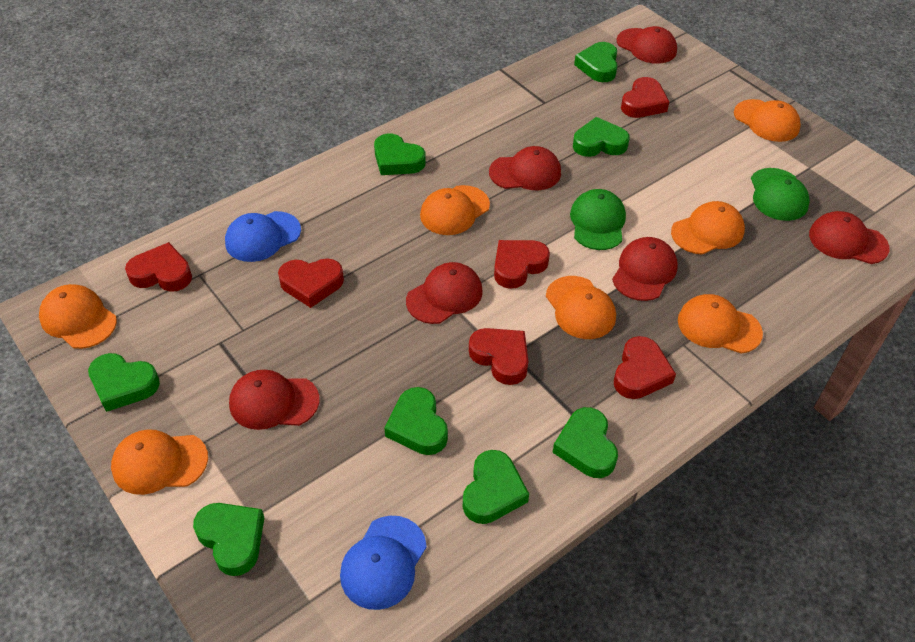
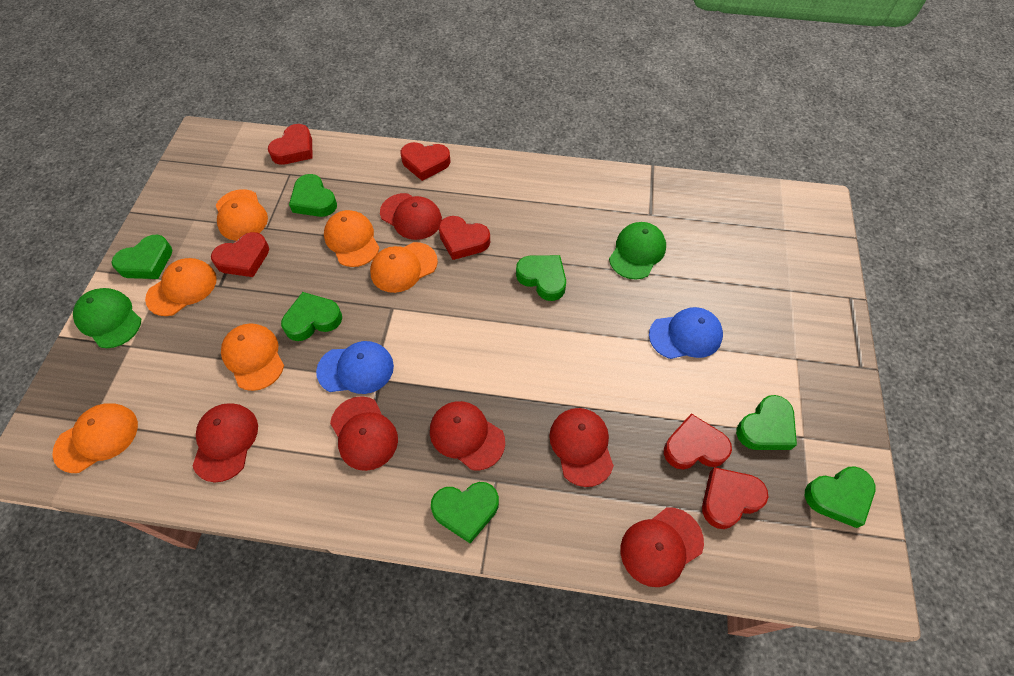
green heart: [88,353,160,412] [193,503,264,576] [374,133,426,175] [384,387,448,455] [463,450,529,524] [552,407,618,478] [573,117,630,157] [574,42,618,82] = 8 -> [111,235,172,279] [281,292,342,341] [289,174,337,217] [431,482,499,543] [516,255,566,301] [736,395,797,450] [805,466,875,528] = 7
orange cap: [39,284,117,349] [111,429,208,495] [420,185,490,235] [546,276,616,339] [671,201,745,255] [678,294,763,354] [734,99,801,142] = 7 -> [52,404,138,473] [145,258,217,316] [216,189,268,241] [221,323,284,391] [324,210,379,267] [370,242,438,293] = 6

